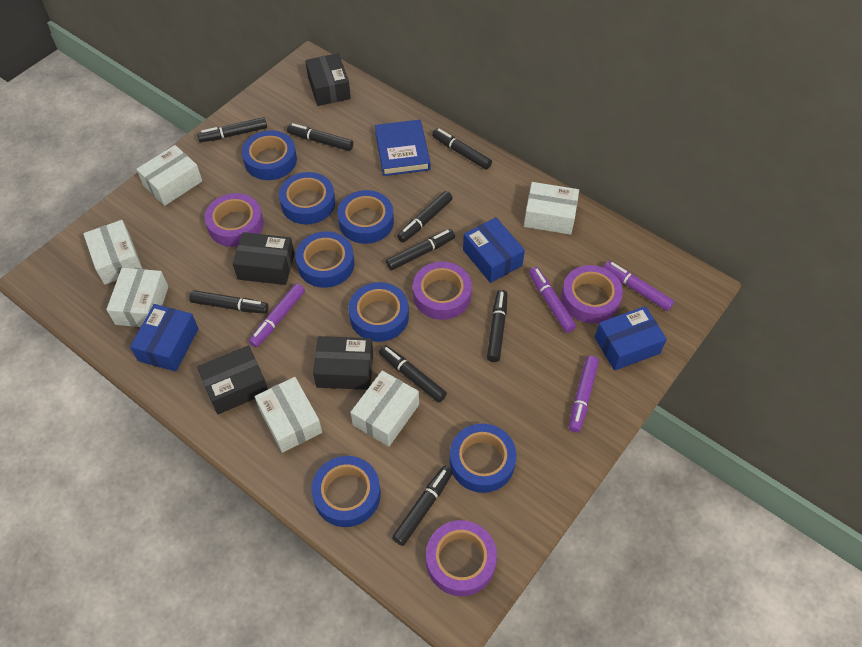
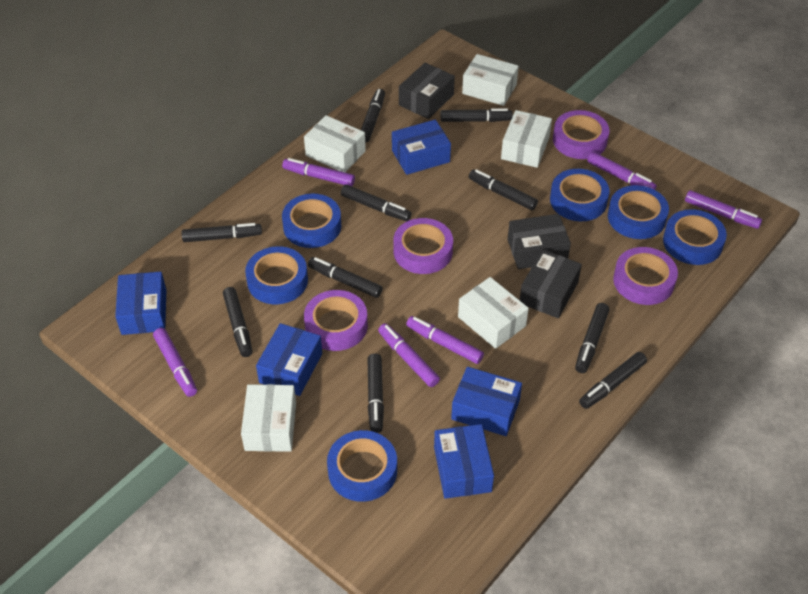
black box: [197,345,268,414] [233,232,295,285] [305,53,351,106] [313,336,373,390] = 4 -> [399,63,455,119] [508,214,571,269] [520,250,582,318] = 3
black marker: [189,290,269,314] [197,117,267,142] [287,123,353,151] [379,345,447,403] [386,229,455,271] [392,466,453,546] [397,191,453,243] [432,128,492,170] [487,290,507,362] = 9 -> [182,223,262,242] [223,287,252,357] [308,257,383,298] [341,184,412,221] [361,89,385,142] [368,353,384,433] [441,108,513,122] [469,169,538,210] [575,303,609,373] [579,352,647,409] = 10
blue book: [375,120,430,176] = 1 -> none = 0
blue box: [130,304,199,371] [463,217,525,283] [595,306,667,371] = 3 -> [115,272,166,335] [256,323,322,396] [392,120,451,175] [434,424,494,499] [451,367,522,436] = 5
blue tape: [242,130,297,180] [279,172,335,224] [295,231,354,288] [311,456,381,527] [338,190,394,244] [349,282,409,342] [450,424,517,493] = 7 -> [245,246,308,304] [282,194,341,248] [327,430,397,502] [550,169,609,221] [608,185,669,239] [663,209,727,265] = 6
purple marker: [249,283,305,348] [529,267,576,333] [569,356,599,433] [603,261,674,311] = 4 -> [153,328,197,397] [282,158,355,186] [378,323,440,387] [406,316,484,364] [587,152,657,190] [685,190,762,229] = 6
white box: [83,220,143,285] [106,268,168,327] [136,145,202,206] [255,377,322,453] [351,371,419,446] [524,182,579,235] = 6 -> [241,384,296,452] [304,115,366,172] [458,277,529,349] [462,54,519,106] [501,110,552,168] = 5

